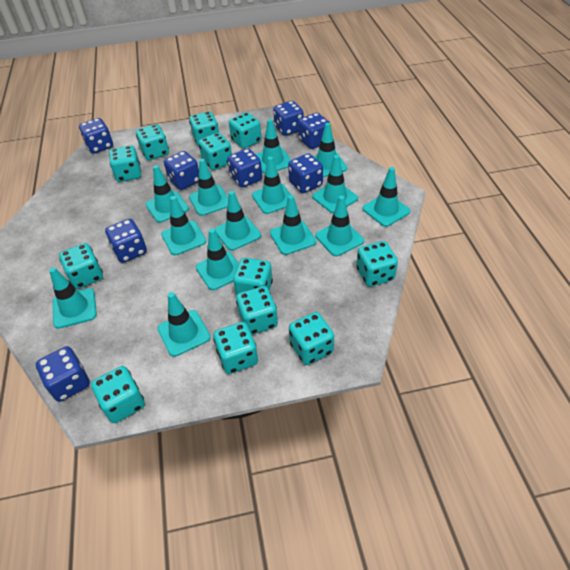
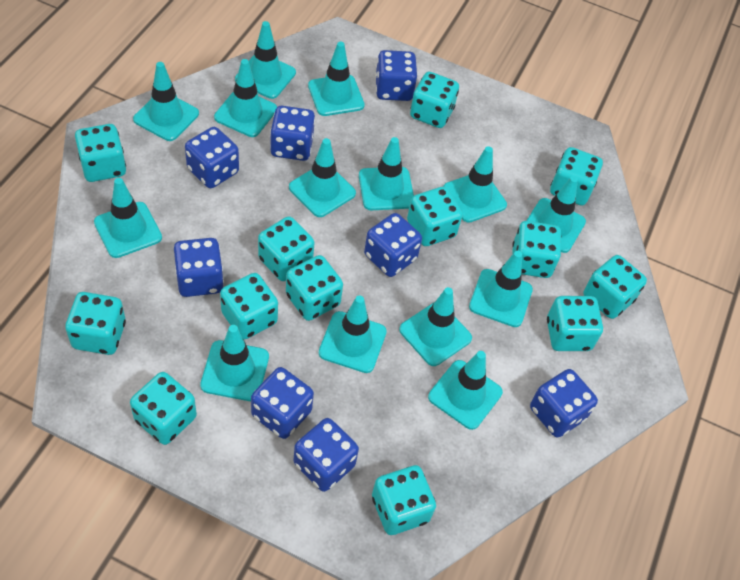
turquoise dice: [59,243,103,289] [91,366,145,423] [109,145,141,182] [136,124,169,160] [189,111,219,146] [198,133,232,170] [213,322,258,374] [229,112,261,149] [233,258,273,296] [236,286,278,335] [289,312,334,365] [356,241,398,287] = 12 -> [65,292,126,355] [75,124,126,182] [130,372,197,445] [220,273,278,340] [258,216,314,281] [286,255,343,321] [372,465,436,535] [407,187,463,246] [410,72,459,128] [512,221,561,278] [547,296,603,351] [550,147,603,205] [583,255,647,319] = 13

